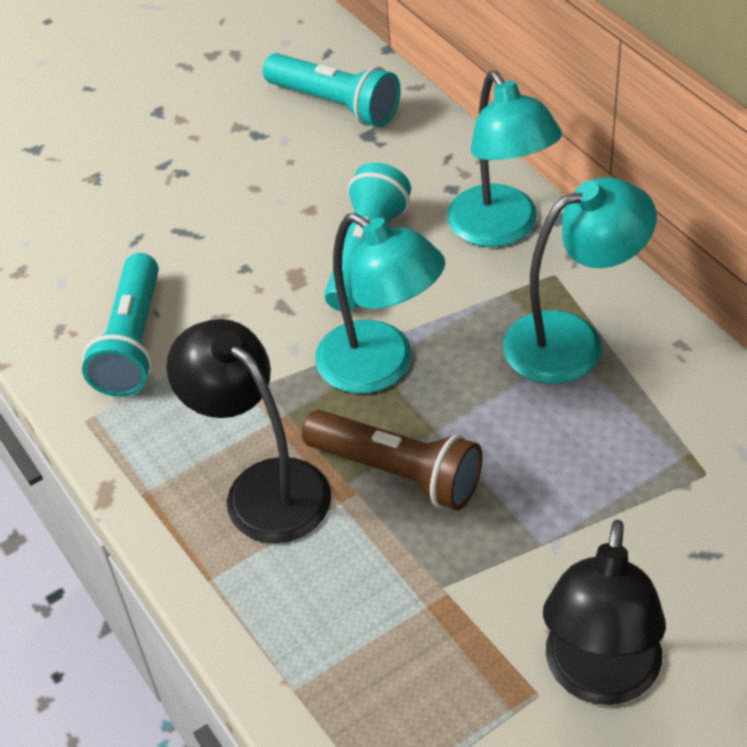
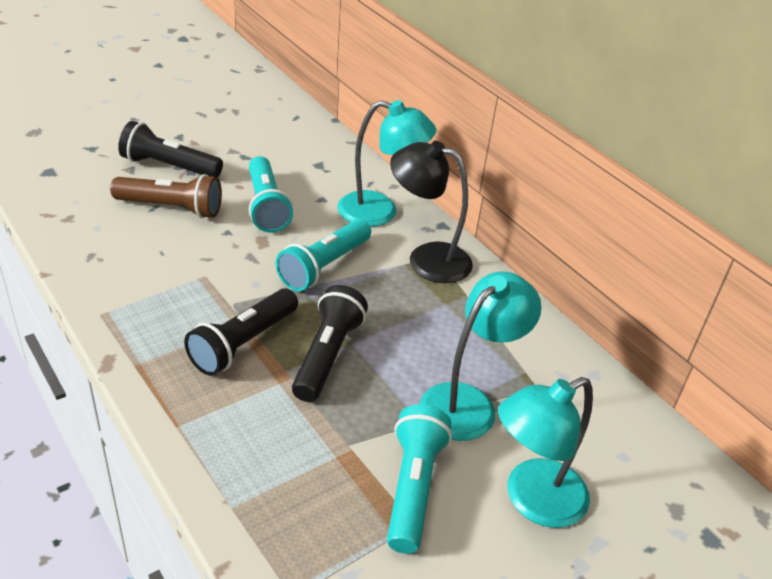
black flashlight: none = 0 -> [118,121,223,178] [184,288,298,376] [292,285,368,402] = 3
black lamp: [166,319,331,543] [543,519,666,705] = 2 -> [390,141,473,283] = 1

